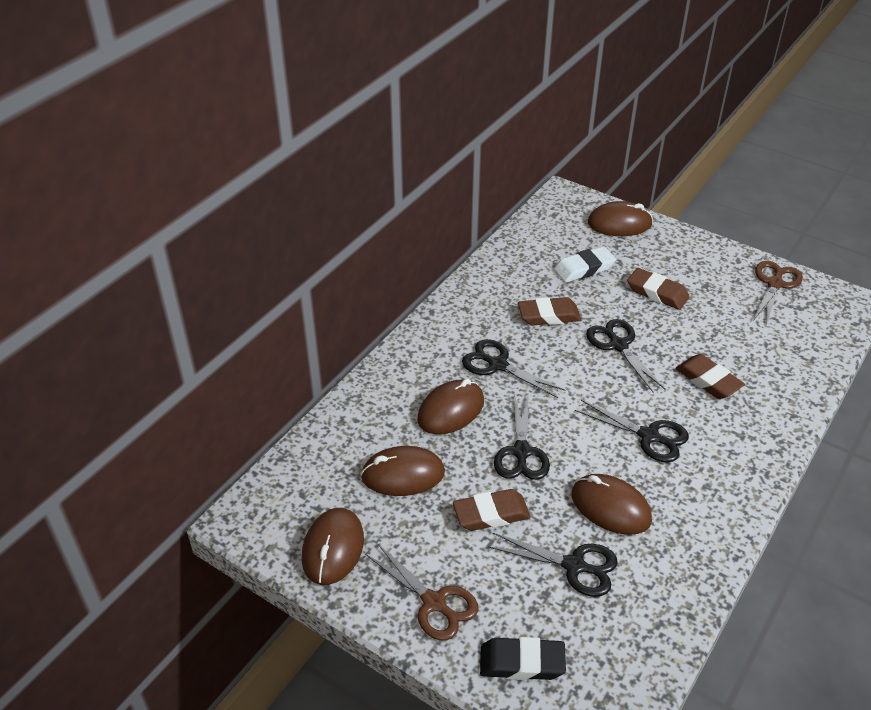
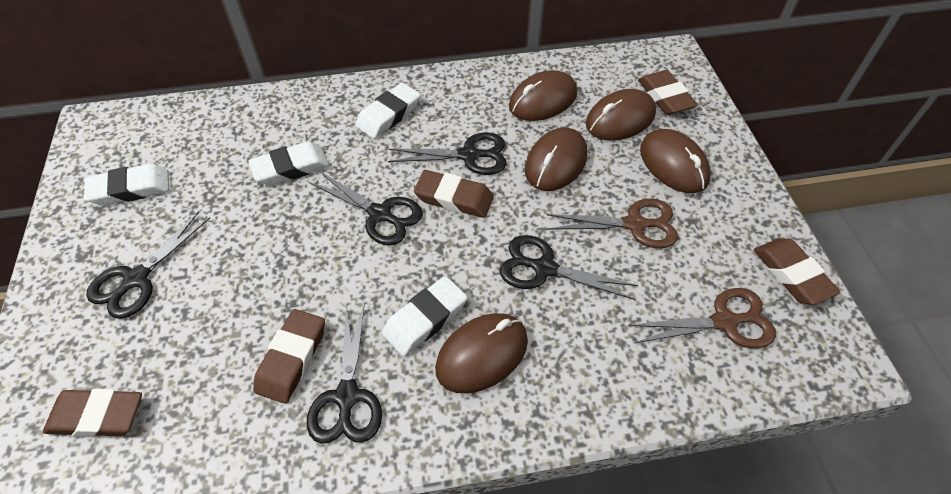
black eraser: [480,637,566,680] = 1 -> none = 0
brown eraser: [453,489,531,531] [518,297,581,326] [627,268,690,310] [676,354,745,399] = 4 -> [43,389,142,437] [253,309,325,404] [414,170,494,218] [638,70,698,115] [754,238,840,305] = 5
white eraser: [554,246,616,283] = 1 -> [84,164,169,206] [248,141,329,186] [355,83,421,139] [382,276,468,356] = 4

